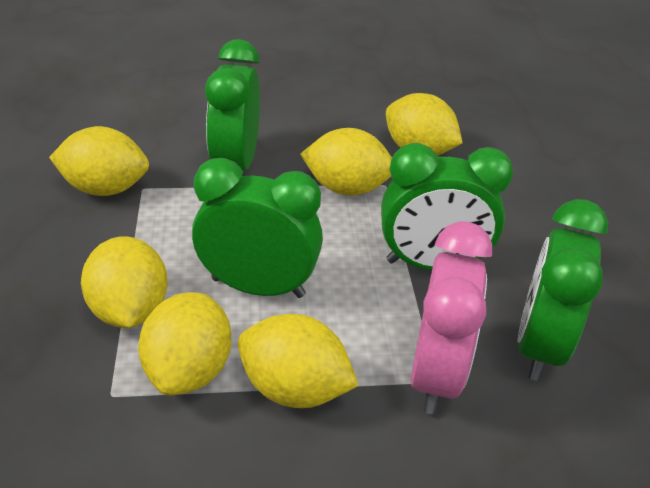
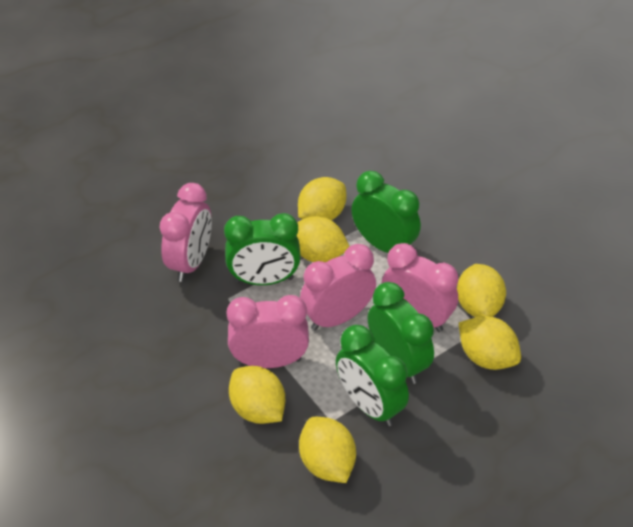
pink clock: [411,221,492,414] = 1 -> [160,183,212,282] [227,295,309,368] [300,244,376,331] [381,243,458,332] = 4

